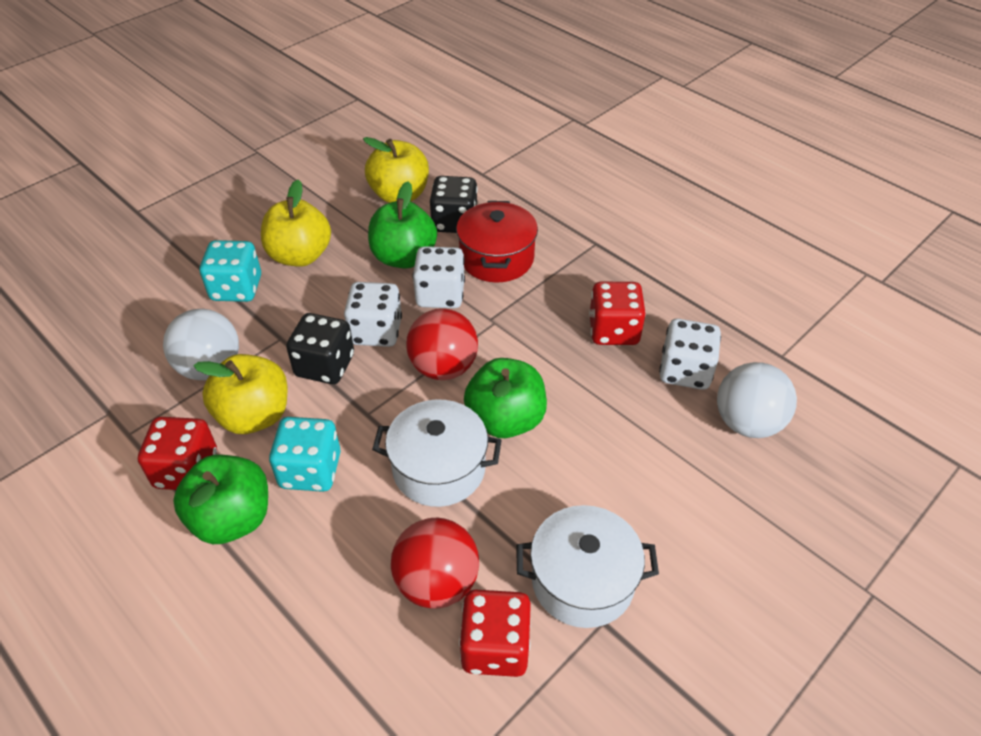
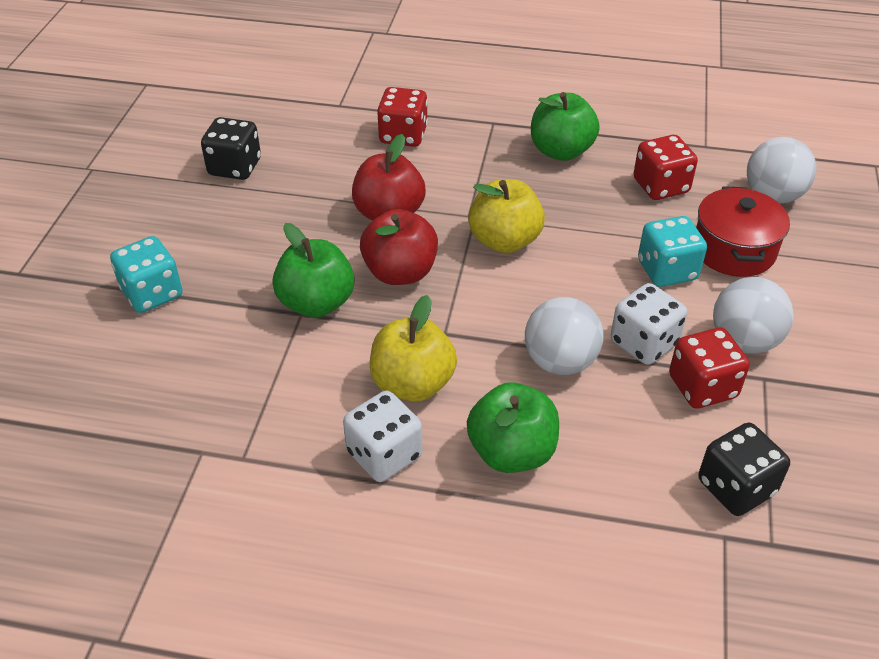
red apple: none = 0 -> [352,134,426,221] [360,209,438,285] = 2
red ball: [391,518,479,608] [406,308,478,380] = 2 -> none = 0
white ball: [163,309,239,380] [717,362,797,438] = 2 -> [525,297,603,375] [713,277,794,354] [747,137,817,204] = 3
white dice: [344,282,402,347] [413,246,465,308] [659,319,721,390] = 3 -> [343,391,422,482] [611,283,687,365] = 2
white pot: [372,400,502,507] [516,505,659,628] = 2 -> none = 0
yellow apple: [194,354,287,434] [261,180,331,267] [363,137,429,203] = 3 -> [370,295,457,402] [468,179,545,253] = 2

